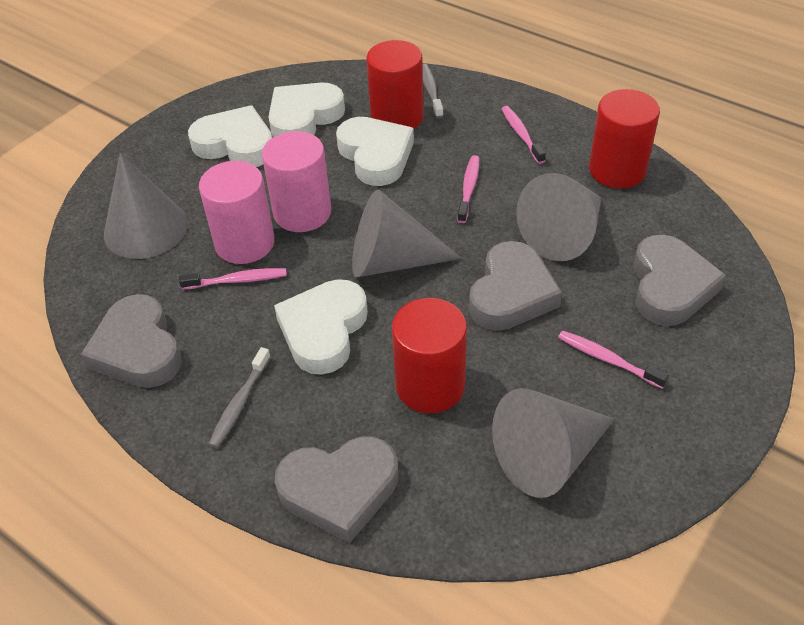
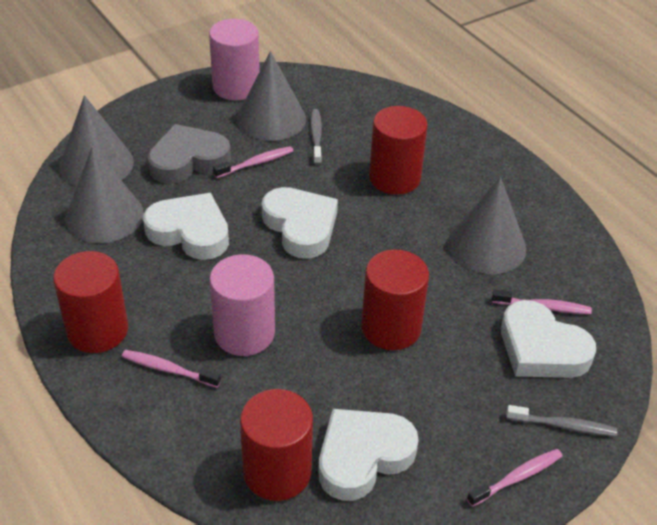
grey heart: [81,294,182,388] [275,436,398,543] [469,241,562,331] [633,235,726,326] = 4 -> [148,124,231,184] = 1
red cylinder: [366,40,424,129] [392,298,467,413] [589,89,660,189] = 3 -> [53,251,128,353] [240,389,313,501] [361,250,429,350] [369,106,428,195] = 4

